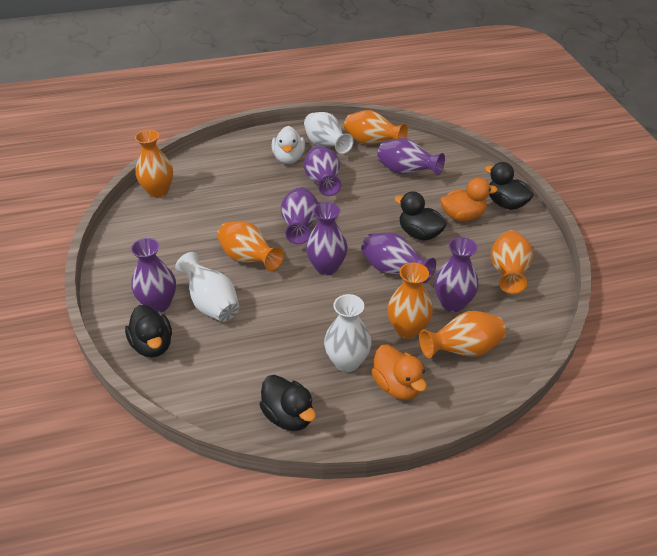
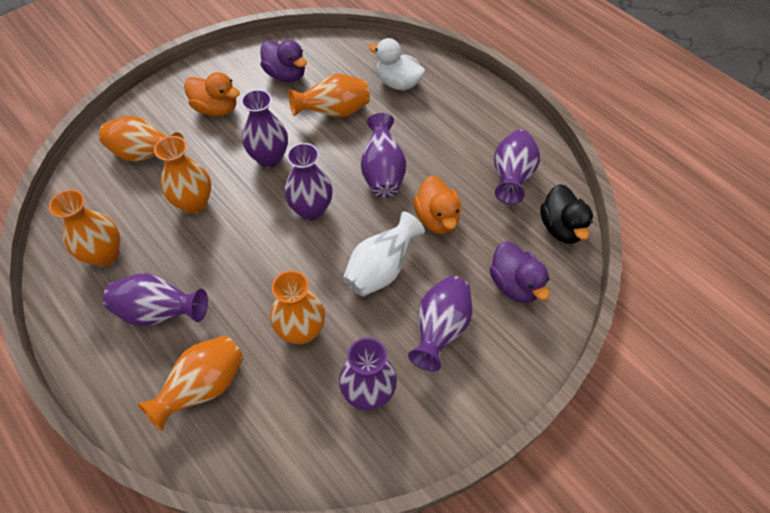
black duck: [125,305,172,357] [260,375,316,431] [395,191,447,241] [485,162,534,210] = 4 -> [540,184,593,244] = 1
purple duck: none = 0 -> [260,40,307,82] [490,242,550,303] = 2
white vase: [175,252,239,322] [304,112,354,154] [324,294,372,372] = 3 -> [343,211,425,297] = 1

